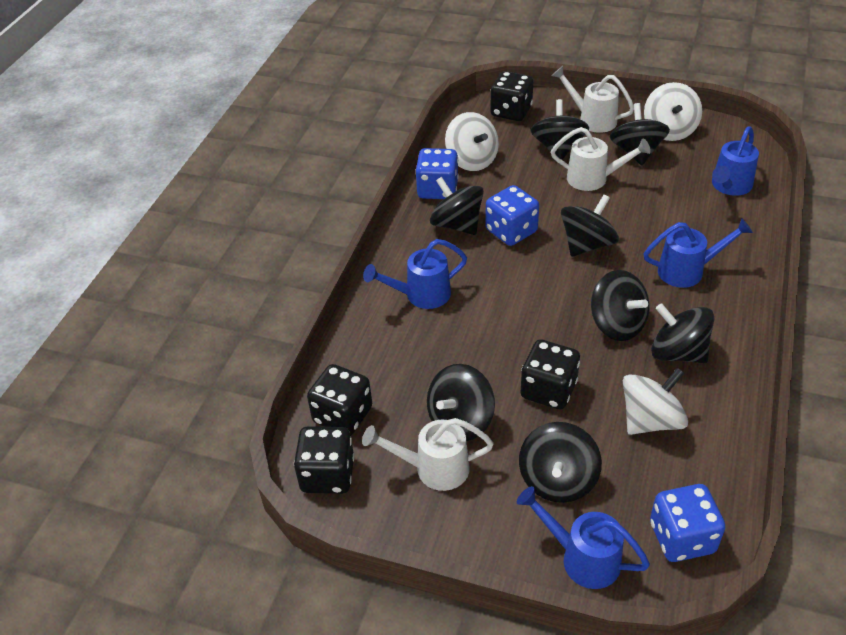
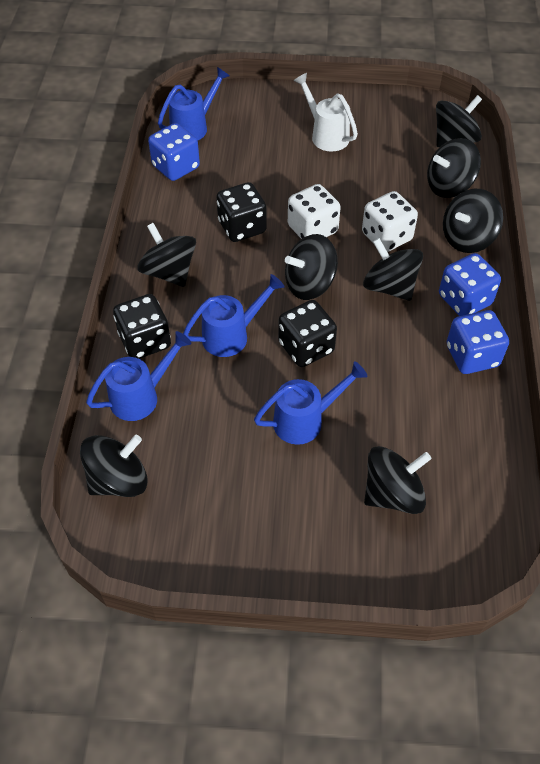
black dice: [294,426,354,494] [307,364,372,435] [490,71,533,121] [521,339,580,409] = 4 -> [113,294,171,359] [216,182,267,242] [278,300,337,367] = 3
white dice: none = 0 -> [288,184,341,239] [362,191,418,252] = 2
white spinning top: [445,112,499,171] [623,368,688,435] [644,82,702,141] = 3 -> none = 0
white watering can: [362,418,494,491] [551,127,651,191] [552,66,634,133] = 3 -> [293,73,358,152] = 1

